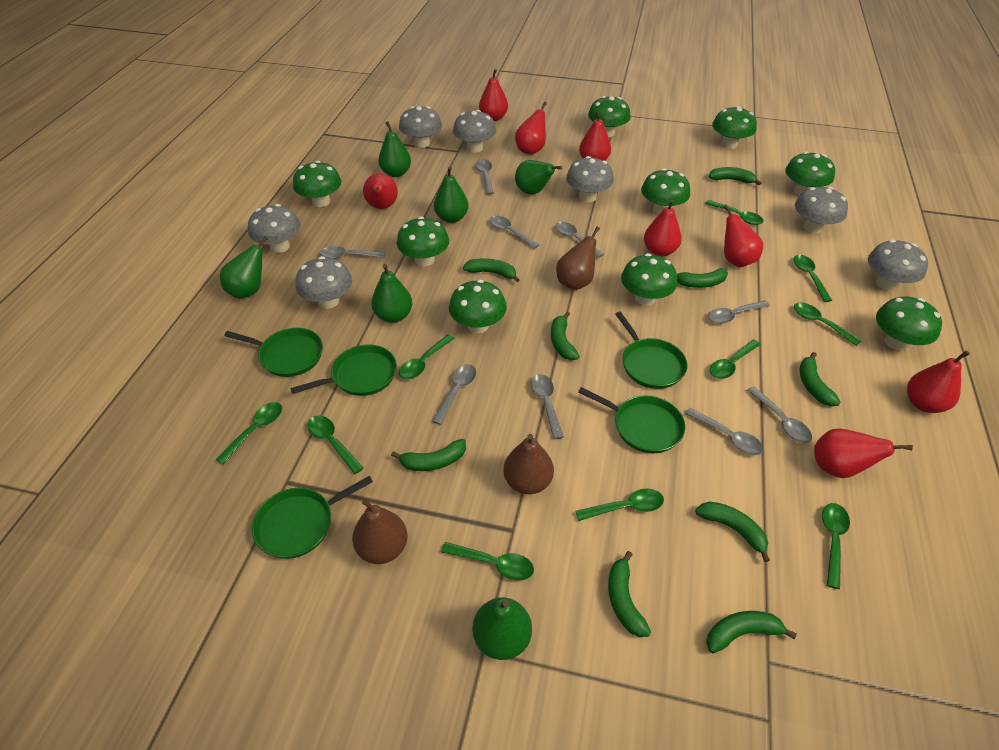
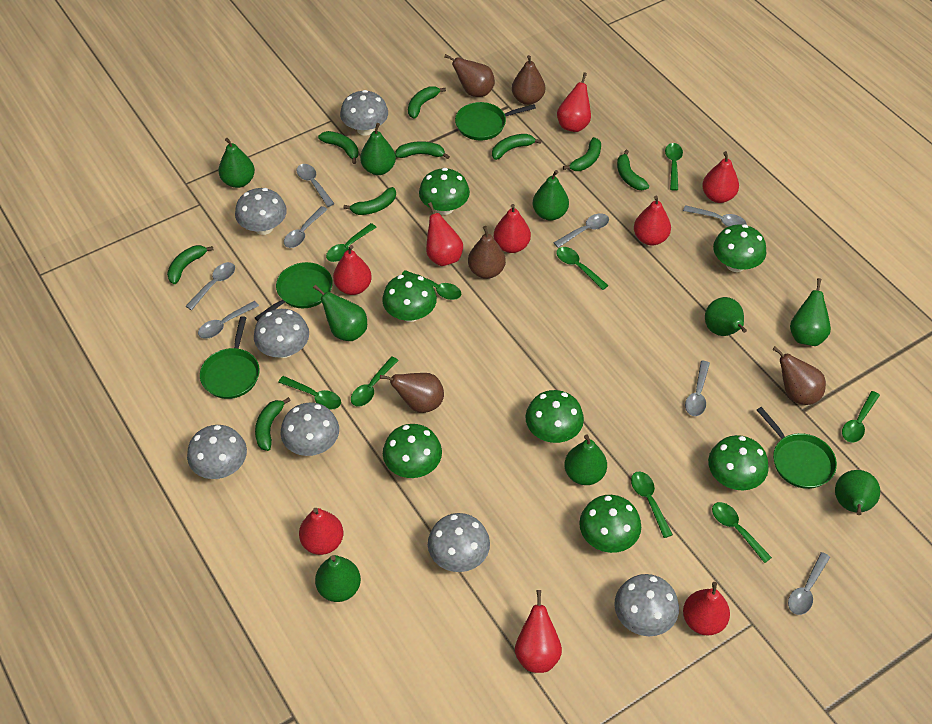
brown pear: [352,499,407,564] [504,434,554,494] [556,227,600,290] = 3 -> [380,373,444,413] [444,54,495,97] [468,226,506,279] [512,55,545,105] [772,347,826,405] = 5
green mushroom: [293,161,341,207] [397,217,449,266] [449,280,507,333] [588,96,631,137] [621,253,677,306] [641,168,690,215] [712,106,757,149] [785,151,835,196] [876,296,942,350] = 9 -> [382,273,437,322] [383,424,442,478] [419,168,470,215] [526,390,584,443] [579,495,641,553] [708,435,769,490] [713,224,766,272] = 7
green pan: [224,328,323,377] [252,476,373,559] [290,344,397,396] [578,387,685,454] [615,312,687,389] = 5 -> [200,316,260,399] [255,262,333,321] [455,102,536,140] [757,407,837,489] = 4
green pear: [220,236,268,299] [371,264,412,323] [378,121,411,177] [434,166,469,223] [473,597,532,660] [515,160,562,194] = 6 -> [218,138,255,188] [313,285,367,341] [315,555,361,602] [360,123,396,175] [532,170,569,221] [564,434,607,485] [705,297,747,336] [790,278,831,346] [835,470,880,515] = 9
green spoon: [216,402,282,464] [307,416,363,474] [399,334,455,379] [441,542,534,581] [575,489,664,521] [705,200,764,225] [710,339,761,379] [794,255,832,302] [794,302,861,346] [822,503,850,589] = 10 -> [278,376,341,410] [326,223,377,262] [351,357,399,406] [401,270,461,300] [556,247,609,290] [631,472,673,538] [665,143,683,191] [712,502,772,563] [842,391,880,442] = 9
grey spoon: [320,246,386,259] [432,364,476,425] [476,159,494,195] [489,216,539,249] [530,374,564,439] [555,222,604,258] [685,408,764,455] [708,300,770,324] [747,386,812,443] = 9 -> [186,262,235,310] [198,301,259,339] [284,206,328,248] [296,164,335,207] [554,213,609,248] [683,205,747,227] [685,361,710,416] [788,552,830,615] = 8
red pear: [363,173,398,209] [479,69,508,121] [515,102,547,155] [579,110,611,160] [644,199,682,257] [723,204,763,267] [814,428,913,478] [907,350,970,413] = 8 -> [299,508,343,555] [333,245,372,295] [426,202,463,266] [494,204,531,253] [515,590,562,673] [557,73,591,132] [634,196,671,246] [683,582,730,636] [702,151,739,203] = 9

